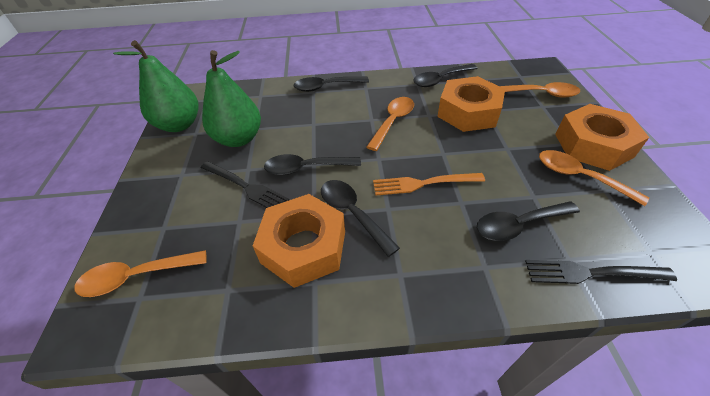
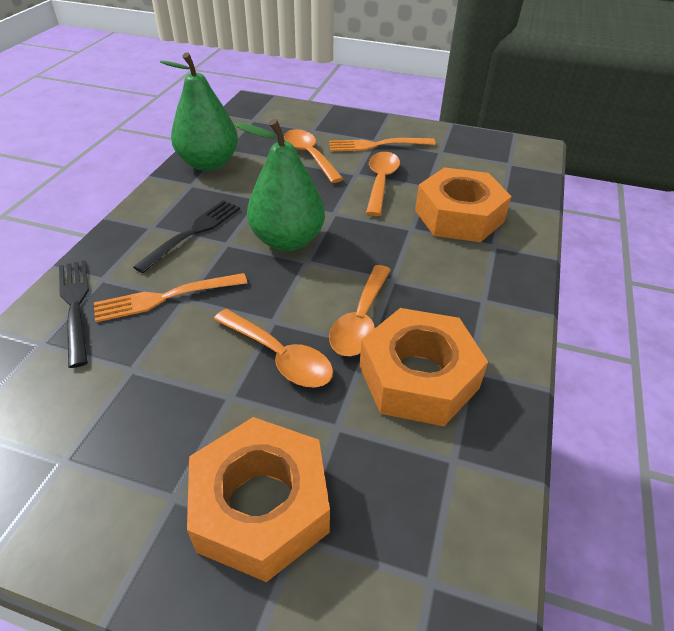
black spoon: [264,154,361,175] [294,77,369,92] [321,180,400,257] [413,64,478,87] [477,201,580,241] = 5 -> none = 0
orange fork: [373,173,485,195] = 1 -> [94,273,247,322] [329,138,436,151] = 2

